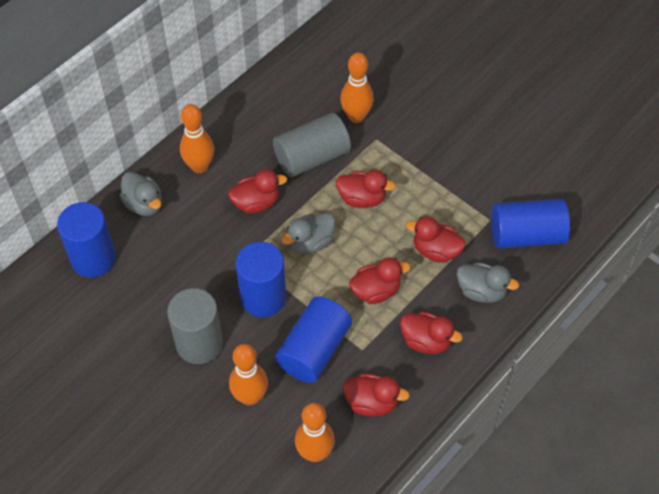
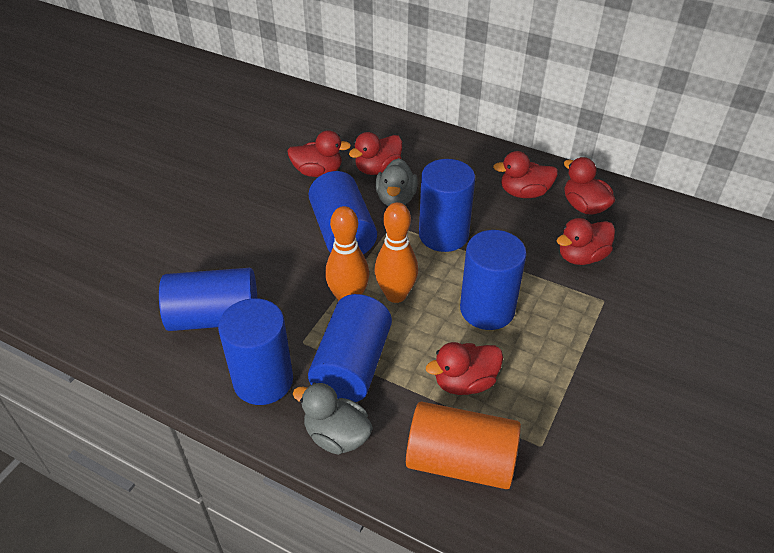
blue cylinder: [57,202,116,278] [236,242,286,317] [275,296,352,383] [491,199,570,249] = 4 -> [159,268,257,331] [218,298,293,405] [308,171,377,254] [308,294,392,402] [419,159,475,252] [460,230,527,330] = 6
grey cylinder: [167,288,223,364] [273,113,351,177] = 2 -> none = 0
grey duck: [119,172,162,216] [282,213,335,254] [457,262,519,303] = 3 -> [293,383,373,455] [375,158,418,206] = 2
orange bowling pin: [180,104,214,173] [229,344,268,406] [295,403,335,462] [340,53,374,123] = 4 -> [325,206,369,301] [375,202,418,303] = 2
orange cylinder: none = 0 -> [406,402,521,489] = 1

